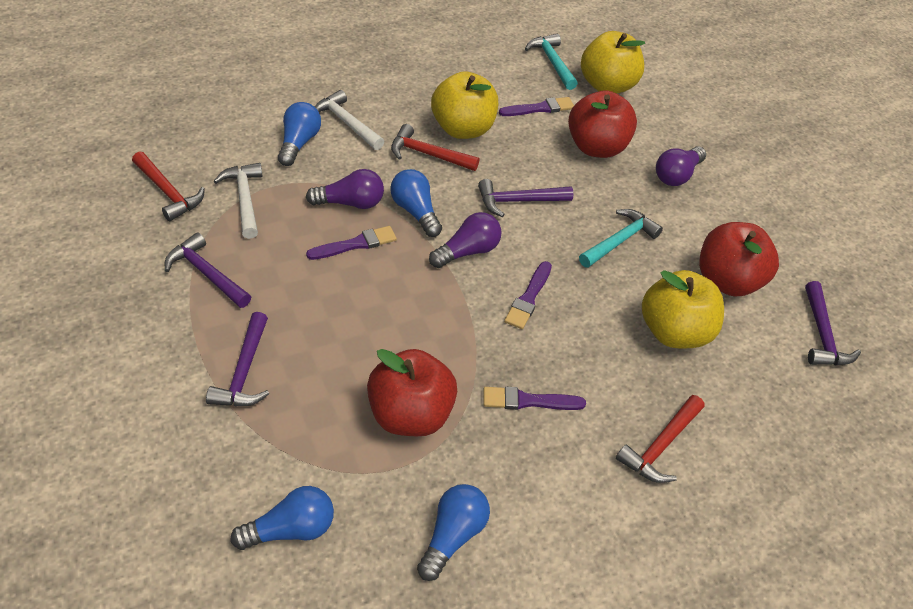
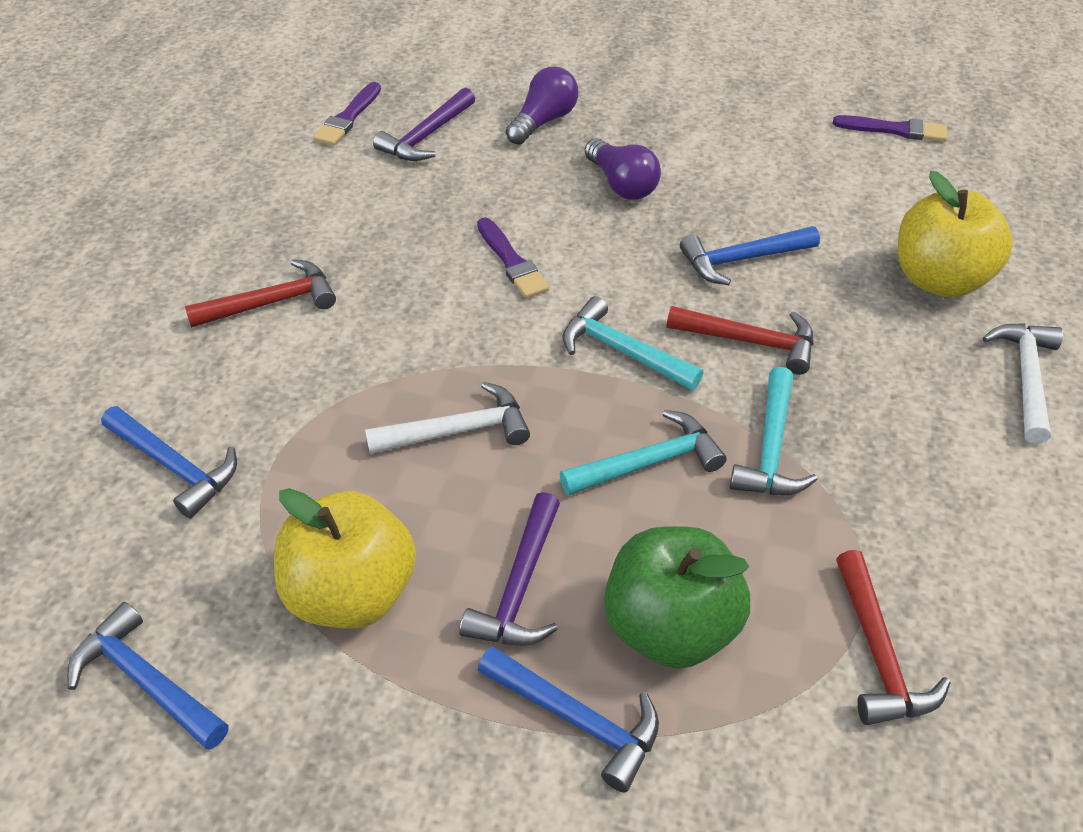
blue hammer: none = 0 -> [67,602,229,750] [101,406,237,519] [478,646,659,793] [680,226,820,285] = 4
blue light bulb: [230,486,334,550] [278,102,321,166] [390,169,442,237] [417,484,490,581] = 4 -> none = 0
green apple: none = 0 -> [604,526,750,669] = 1
purple brush: [306,226,397,260] [483,386,586,410] [499,97,574,116] [504,261,552,329] = 4 -> [313,82,381,146] [477,218,549,298] [833,115,947,142] = 3
purple hammer: [164,232,251,308] [206,312,269,406] [478,179,574,217] [805,281,861,365] = 4 -> [373,87,475,161] [459,492,560,646] = 2
purple light bulb: [306,169,384,209] [429,212,501,268] [656,146,706,186] = 3 -> [506,67,578,145] [585,138,661,200] = 2
red apple: [367,349,457,436] [568,90,637,158] [699,222,779,296] = 3 -> none = 0
turquoise hammer: [525,33,578,90] [579,209,663,268] = 2 -> [560,410,727,496] [562,296,703,390] [730,367,818,495] = 3
yellow apple: [431,71,498,139] [581,31,645,94] [642,270,724,348] = 3 -> [274,488,416,629] [898,171,1013,297] = 2

